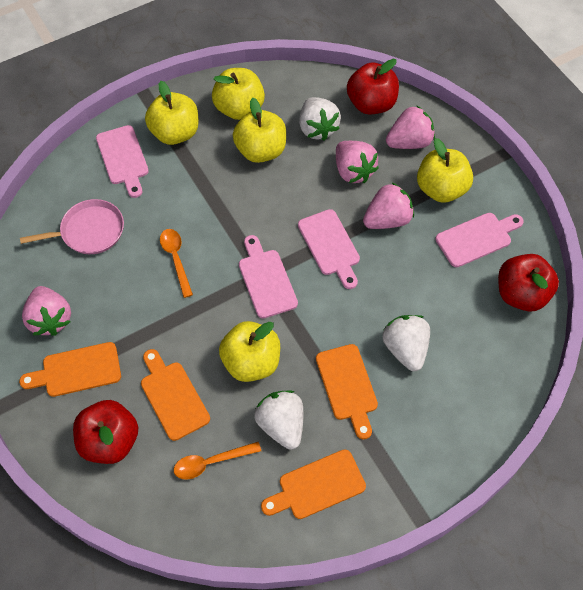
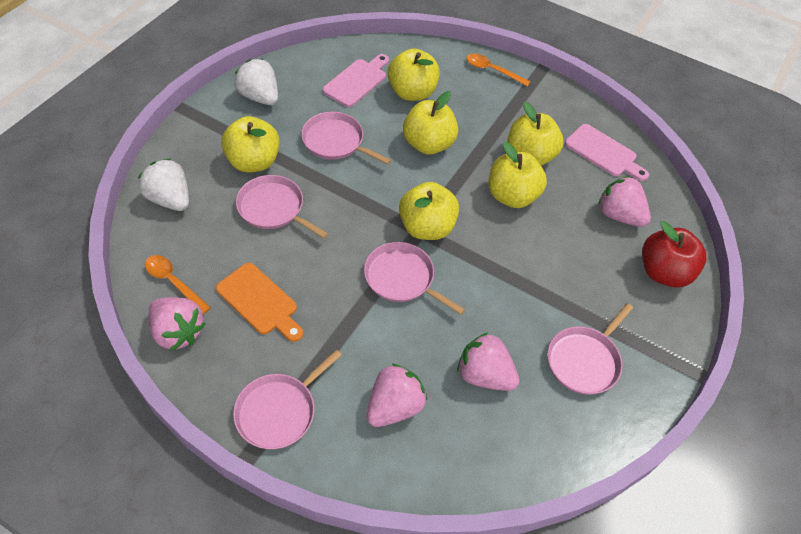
orange cutting board: [19,342,121,397] [141,349,210,441] [261,449,366,519] [316,344,378,439] = 4 -> [216,263,303,342] = 1
pink cutting board: [96,125,149,198] [239,235,298,318] [298,209,360,289] [435,213,524,267] = 4 -> [323,54,389,107] [565,124,649,181] = 2
pink pan: [20,199,124,254] = 1 -> [233,350,342,449] [236,175,328,238] [301,112,391,164] [364,242,465,315] [548,303,633,395] = 5
red apple: [73,400,138,464] [347,59,399,114] [498,254,559,312] = 3 -> [642,221,706,287] = 1
white strawberry: [254,390,303,450] [299,97,341,141] [383,315,430,371] = 3 -> [138,158,189,211] [235,59,278,105] = 2
yellow apple: [145,81,199,145] [212,68,265,120] [219,321,280,382] [233,98,286,163] [417,138,473,203] = 5 -> [221,116,280,173] [388,48,440,101] [399,182,459,240] [403,91,458,155] [489,142,547,208] [507,102,563,166] = 6

